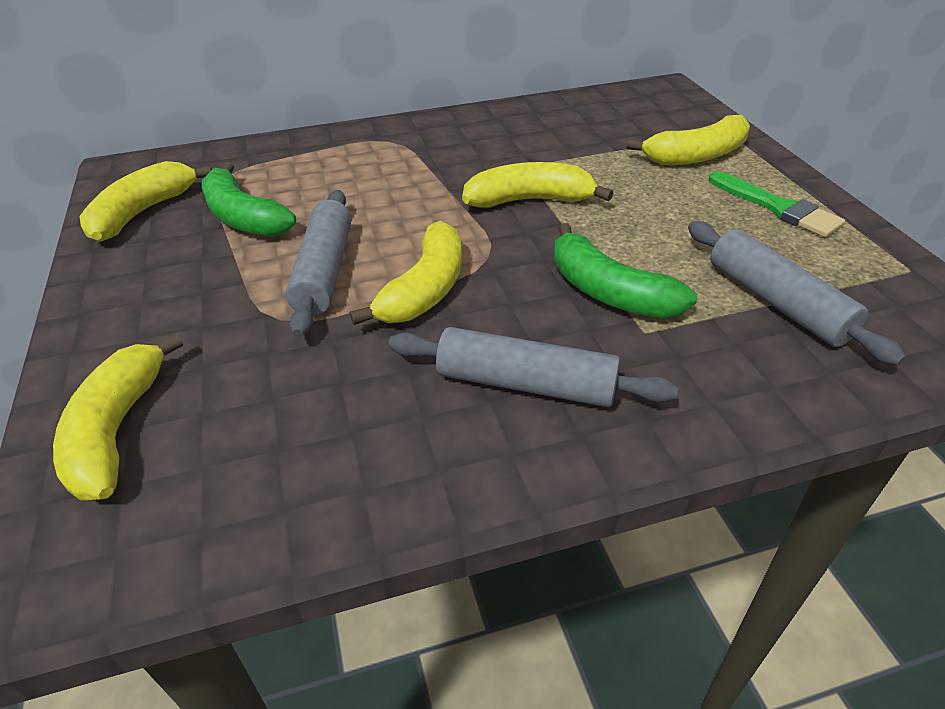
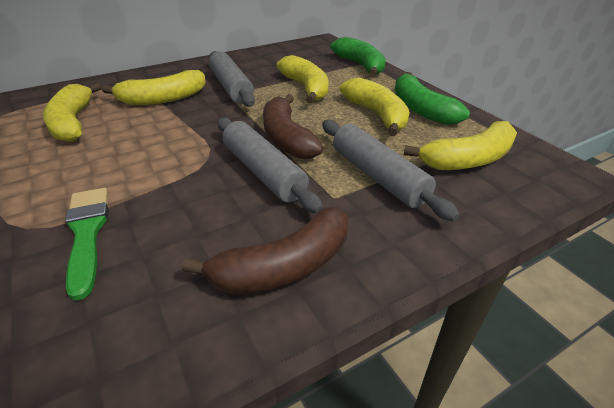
brown banana: none = 0 -> [182,207,348,294] [263,94,323,159] = 2

